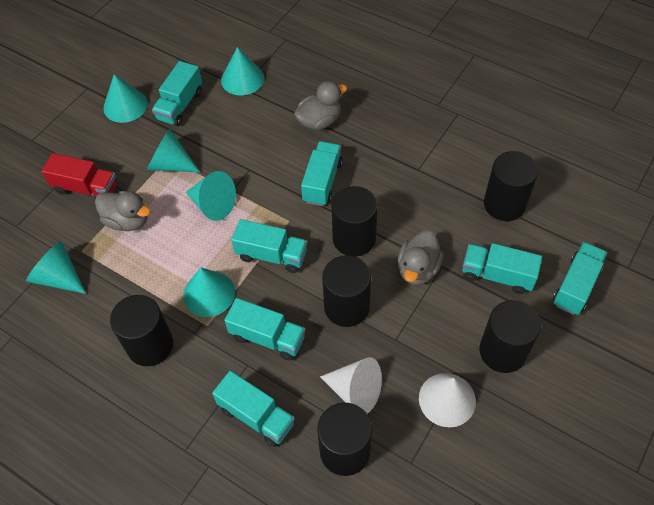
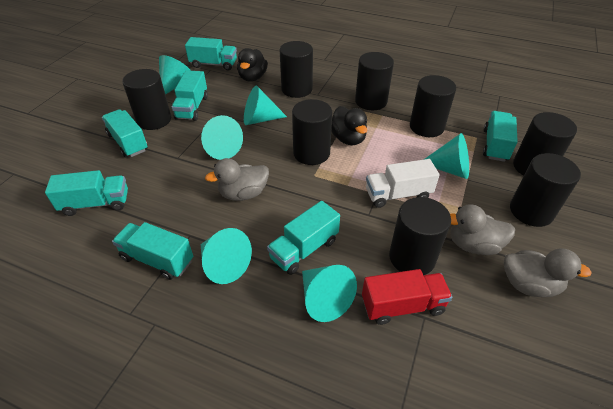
black cylinder: [110,295,173,366] [317,403,372,476] [322,255,371,327] [332,186,378,257] [480,300,541,373] [484,151,538,221] = 6 -> [122,69,171,130] [280,41,313,98] [292,99,332,165] [355,52,394,110] [389,197,451,275] [410,75,456,137] [510,153,581,227] [513,112,577,176] = 8
black duck: none = 0 -> [237,48,268,81] [331,106,367,145] = 2
white cone: [320,357,382,414] [419,373,476,427] = 2 -> none = 0
white truck: none = 0 -> [366,159,440,208] = 1

